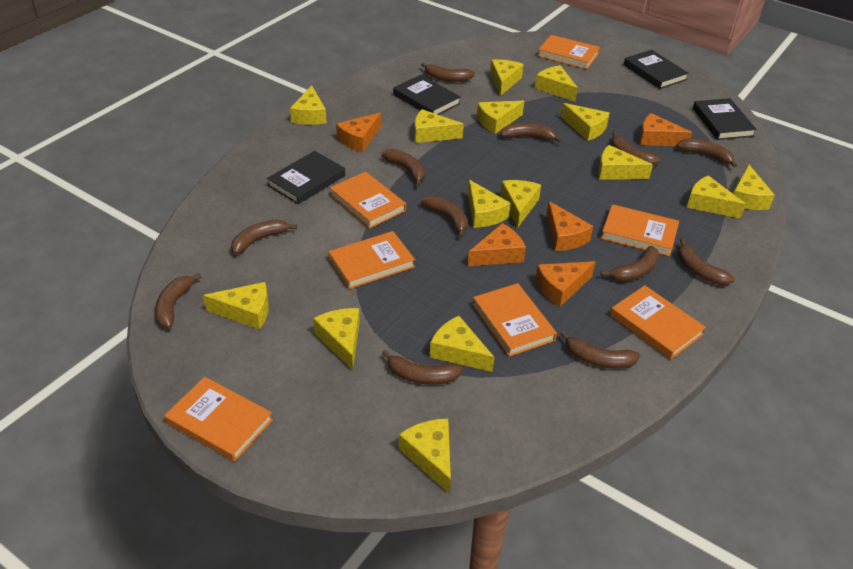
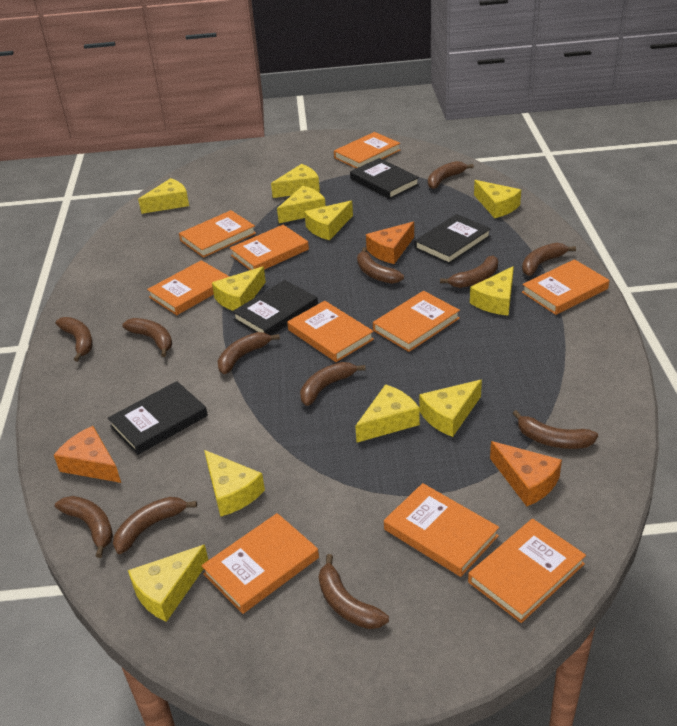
orange book: [164,377,273,462] [328,231,415,289] [330,172,406,229] [472,283,557,357] [538,35,600,69] [601,204,679,256] [610,285,706,359] = 7 -> [147,260,229,315] [179,210,256,258] [201,513,319,614] [230,225,309,270] [287,301,374,362] [334,132,400,168] [373,291,460,352] [384,483,499,577] [468,519,586,623] [522,259,609,315] = 10
orange cheese: [336,113,381,152] [468,223,526,266] [535,261,595,307] [546,201,593,251] [639,113,692,146] = 5 -> [54,426,121,483] [366,222,414,264] [490,441,562,506] = 3
yellow cheese: [203,282,269,330] [290,85,327,125] [313,308,360,370] [399,419,451,494] [414,109,464,143] [430,316,494,372] [468,180,511,228] [477,101,524,134] [490,59,524,96] [500,180,541,228] [535,65,578,102] [561,103,610,141] [598,145,653,180] [687,175,746,219] [733,165,775,210] = 15 -> [128,544,208,622] [138,178,189,214] [204,450,265,517] [212,266,266,311] [271,164,320,198] [277,186,326,223] [304,201,353,240] [355,384,420,443] [419,380,482,437] [470,266,514,316] [474,180,521,218] = 11

